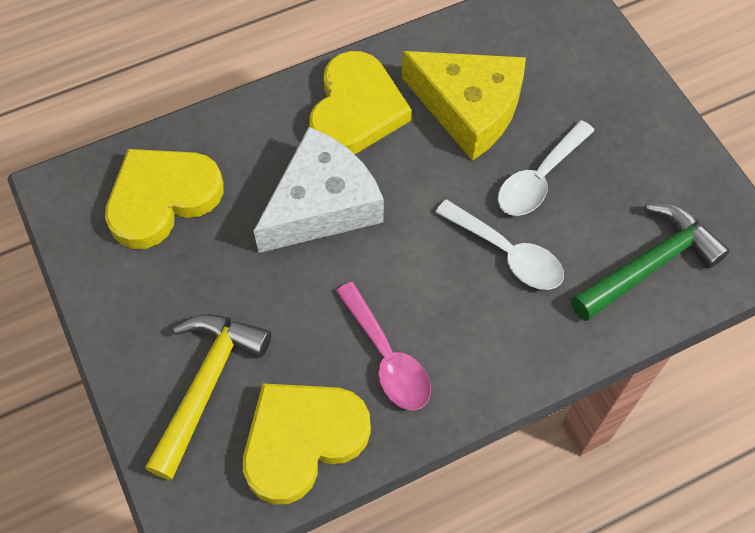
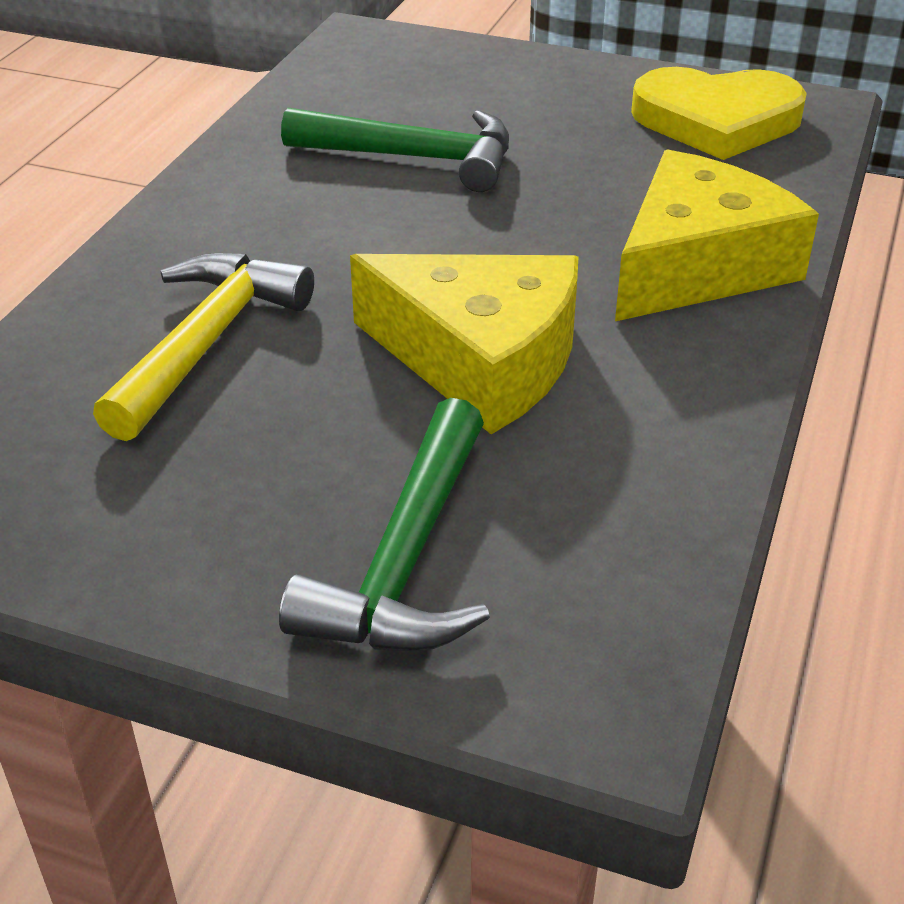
green hammer: [571,204,730,321] = 1 -> [279,398,490,651] [281,108,509,192] = 2
pink spoon: [336,282,431,410] = 1 -> none = 0
white cheese: [254,127,384,253] = 1 -> none = 0
white spoon: [435,199,564,290] [498,120,595,216] = 2 -> none = 0
yellow cheese: [402,51,526,161] = 1 -> [350,254,578,434] [615,150,819,321] = 2
yellow heart: [105,149,224,249] [243,384,371,505] [309,51,411,154] = 3 -> [631,67,807,160] = 1

